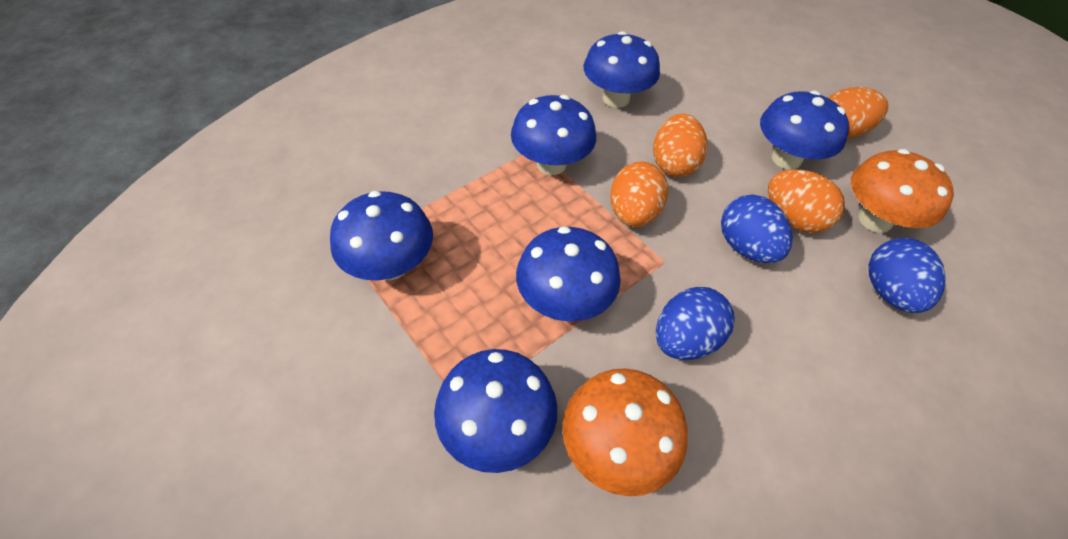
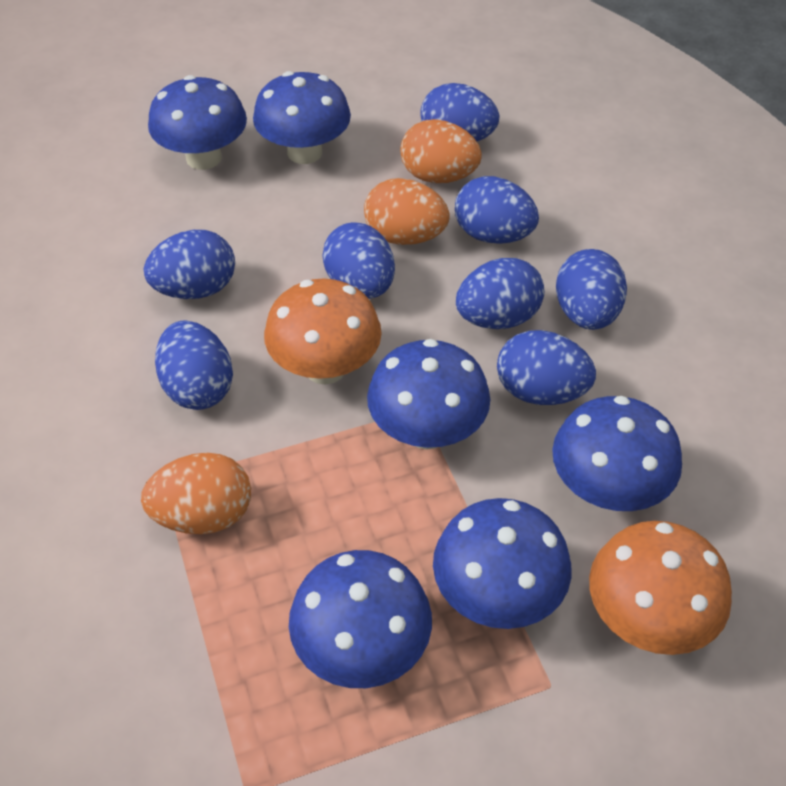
blue egg: [656,287,735,360] [721,195,793,263] [868,238,946,313] = 3 -> [144,230,235,299] [155,321,233,410] [322,222,395,299] [420,83,499,142] [455,176,539,244] [456,258,544,329] [497,330,596,405] [556,249,627,330] = 8
orange egg: [610,161,668,227] [653,114,707,177] [768,169,845,233] [828,87,888,138] = 4 -> [141,453,251,534] [364,178,450,245] [400,119,482,183] = 3

